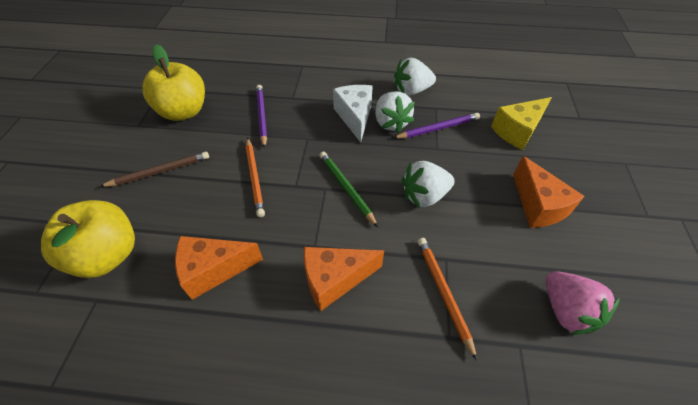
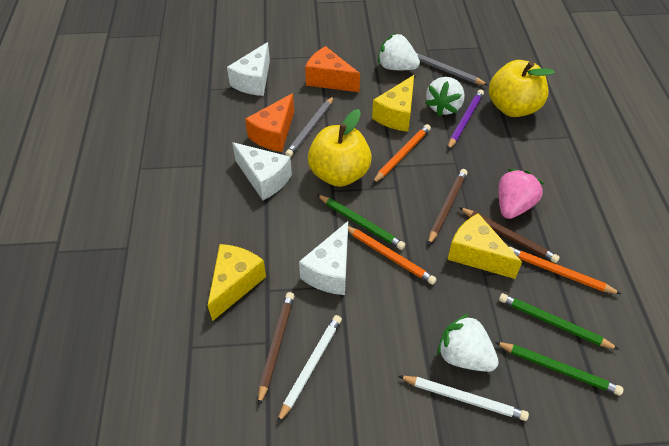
brown pencil: [99,152,209,187] = 1 -> [258,292,294,406] [428,169,467,245] [459,207,560,263] = 3
green pencil: [320,152,378,227] = 1 -> [317,194,405,250] [495,342,623,396] [499,293,620,350] = 3
grey pencil: none = 0 -> [285,96,334,157] [416,53,488,85] = 2
orange cheese: [175,236,263,300] [304,247,384,311] [513,156,585,228] = 3 -> [245,93,294,152] [305,46,360,92] = 2
orange pencil: [246,138,265,217] [418,238,477,361] = 2 -> [348,226,437,285] [372,124,431,184] [509,247,621,294] = 3
purple pencil: [256,85,267,148] [393,113,480,139] = 2 -> [448,89,484,150] = 1
white cheese: [333,85,373,143] = 1 -> [227,42,270,96] [232,142,292,200] [299,221,348,295] = 3
white pencil: none = 0 -> [277,315,342,424] [398,376,529,421] = 2
yellow cheese: [491,97,552,150] = 1 -> [208,244,266,321] [372,75,414,132] [447,213,522,279] = 3

